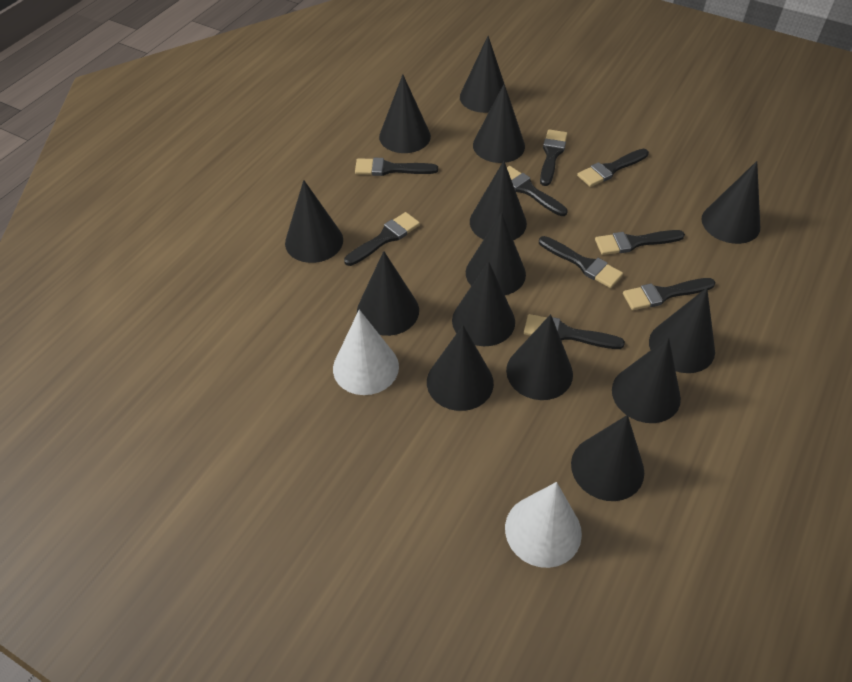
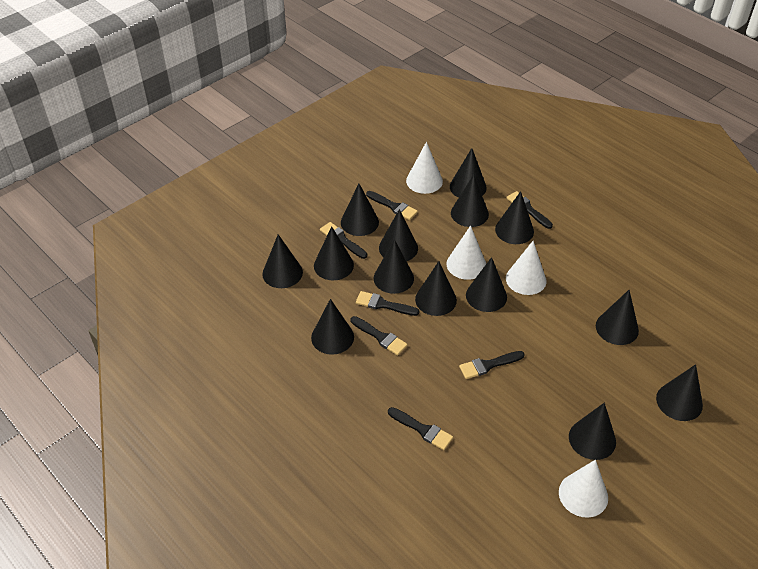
black brush: [344,212,420,266] [355,158,438,176] [507,166,568,216] [524,314,625,349] [539,236,623,288] [540,129,568,186] [577,149,649,187] [595,230,685,255] [623,278,716,310] = 9 -> [320,222,367,259] [351,316,408,355] [356,291,419,316] [366,191,418,220] [388,407,453,450] [459,351,525,379] [506,191,553,229] = 7
white cone: [333,310,399,395] [505,482,582,568] = 2 -> [406,142,443,194] [446,225,486,280] [506,241,546,295] [559,460,608,518] = 4

